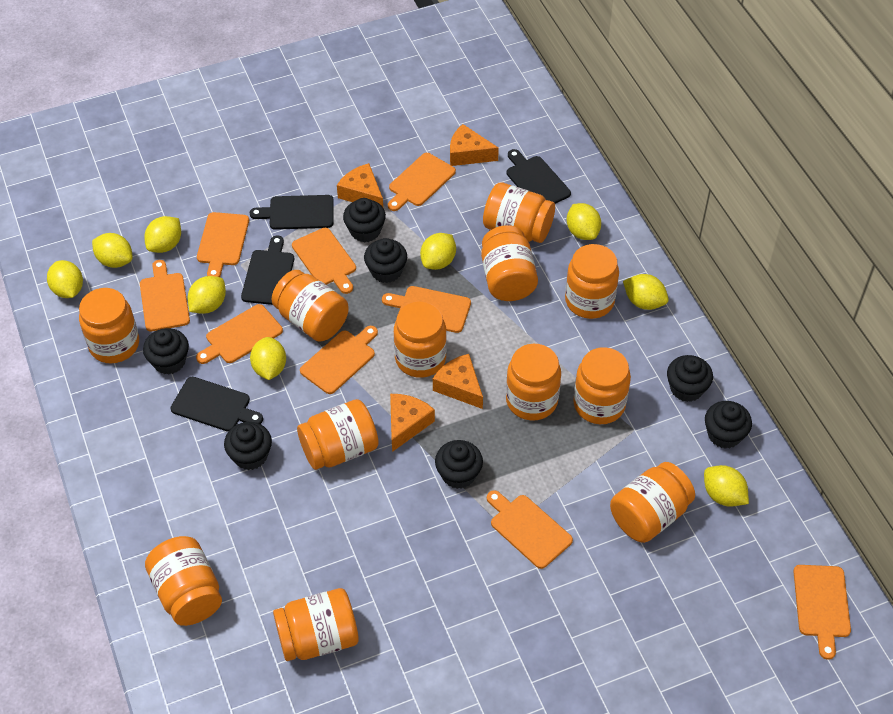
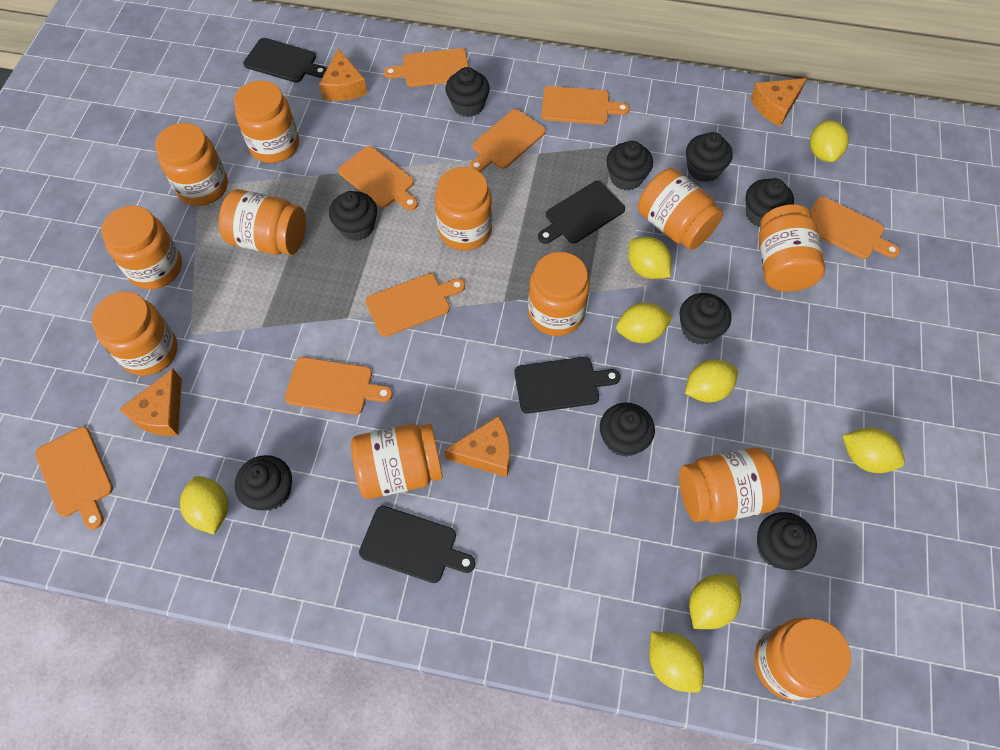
black cupcake: [143,328,189,375] [224,422,272,470] [343,198,386,242] [364,238,407,283] [435,440,483,489] [667,355,713,402] [705,401,752,449] = 7 -> [235,455,292,511] [329,191,377,241] [445,67,490,117] [600,403,655,457] [606,141,653,191] [679,293,731,345] [686,132,733,182] [746,178,794,227] [757,512,817,570] = 9
orange cutting board: [140,260,190,331] [196,304,283,364] [197,212,249,277] [292,228,356,294] [300,326,378,394] [382,286,471,333] [388,153,456,211] [487,490,573,569] [793,565,851,660] = 9 -> [35,427,113,530] [285,357,393,415] [338,146,418,211] [365,274,465,337] [384,48,469,87] [469,109,546,172] [541,86,630,125] [810,197,900,259] = 8
yellow lemon: [47,260,83,298] [92,233,133,268] [144,216,181,253] [188,276,226,314] [250,337,286,380] [420,233,456,270] [567,203,601,240] [623,274,669,310] [704,465,749,507] = 9 -> [180,476,228,535] [616,303,672,343] [628,237,671,279] [649,631,704,693] [685,359,738,402] [689,574,741,629] [810,120,849,162] [842,428,905,473] = 8

